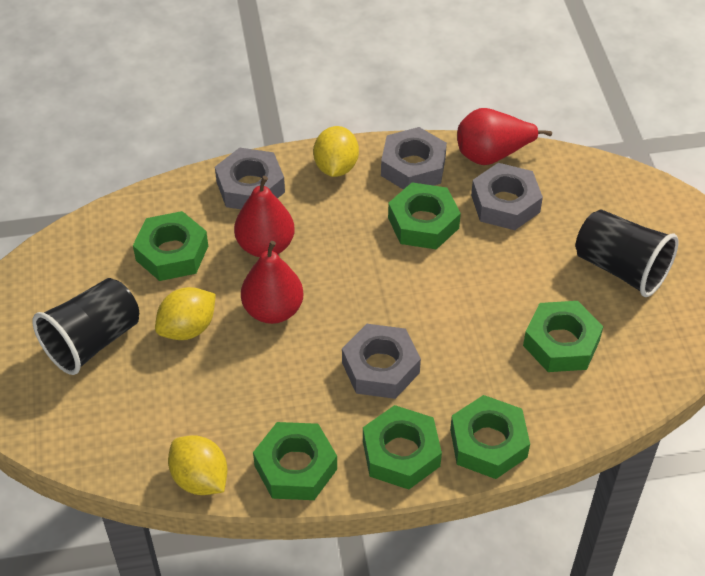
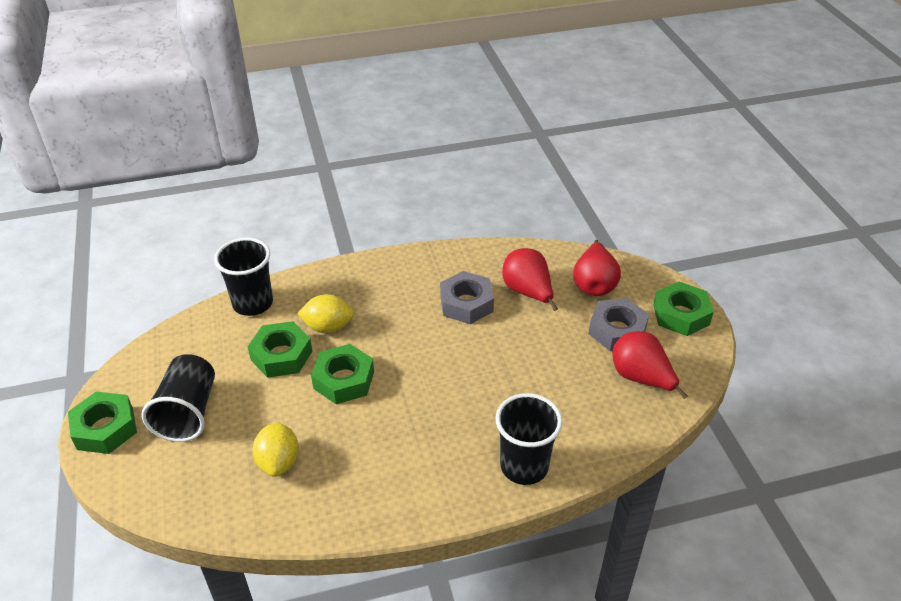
black cup: [32,278,139,375] [575,209,679,297] = 2 -> [142,354,215,442] [214,238,273,316] [495,393,563,485] = 3
green nut: [133,211,208,281] [253,422,337,500] [363,405,442,489] [388,183,461,249] [450,395,530,479] [523,301,603,372] = 6 -> [68,391,137,454] [247,321,312,378] [311,344,374,404] [653,282,714,336] = 4
grey nut: [215,148,285,209] [342,324,421,399] [381,127,447,190] [471,163,543,230] = 4 -> [440,271,494,324] [589,298,649,351] = 2
yellow lemon: [155,287,216,340] [168,435,228,495] [313,126,359,177] = 3 -> [253,422,299,477] [297,294,354,333] = 2

